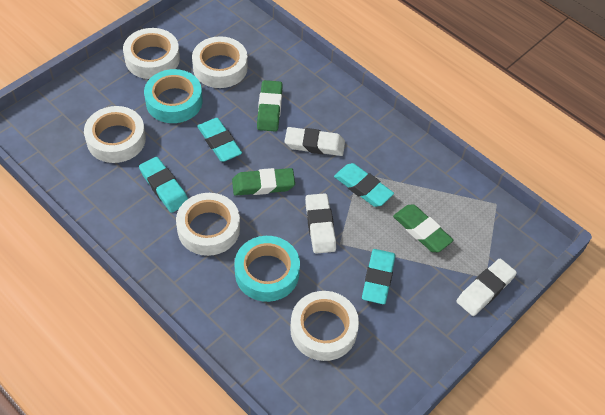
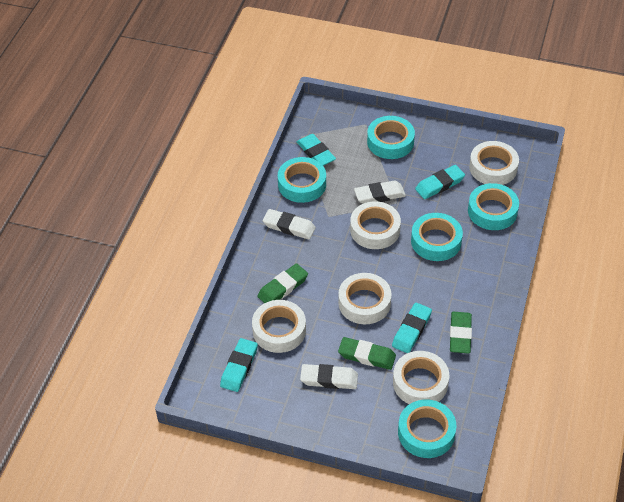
turquoise tape: [144,69,202,123] [234,236,300,302] = 2 -> [278,157,326,203] [367,116,415,159] [398,399,457,458] [411,213,463,261] [468,183,519,230] = 5

